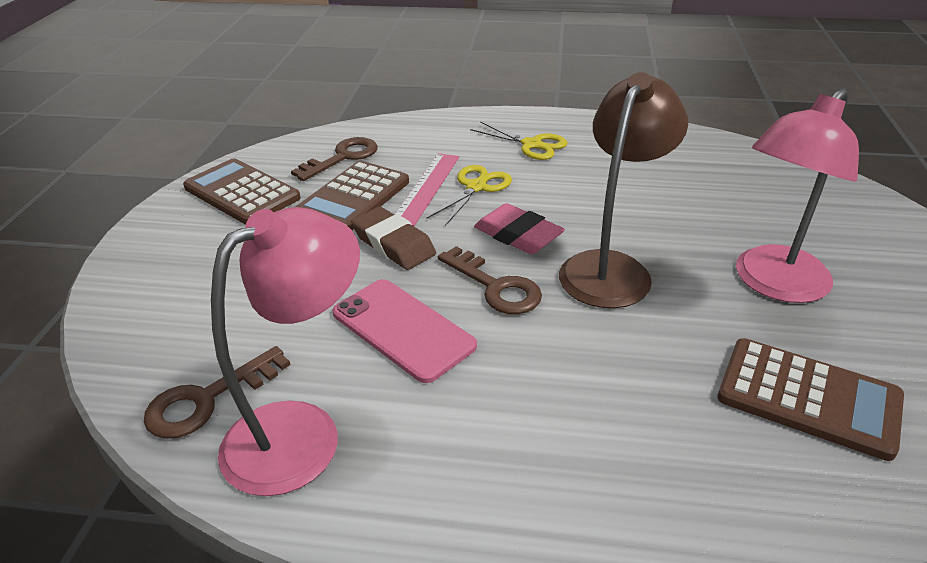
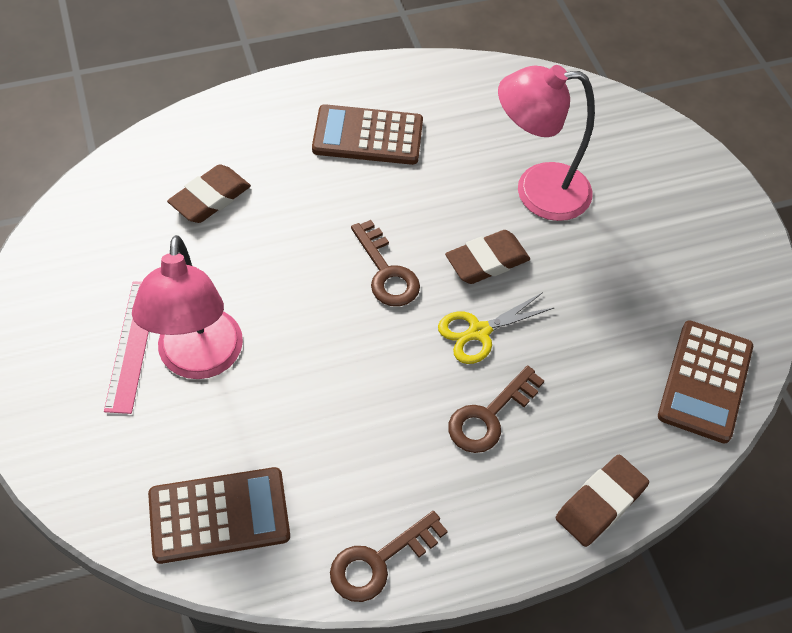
brown eraser: [351,207,436,270] = 1 -> [167,164,251,223] [445,230,530,284] [556,455,649,547] = 3
brown lamp: [559,72,688,308] = 1 -> none = 0
pink eraser: [474,203,565,254] = 1 -> none = 0
pink phone: [333,279,477,383] = 1 -> none = 0
yellow scissors: [427,165,512,226] [470,121,567,160] = 2 -> [438,292,555,364] = 1

